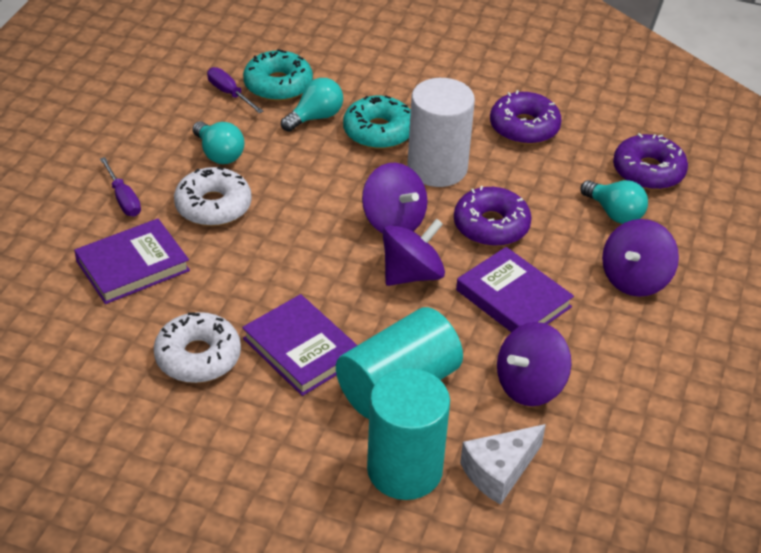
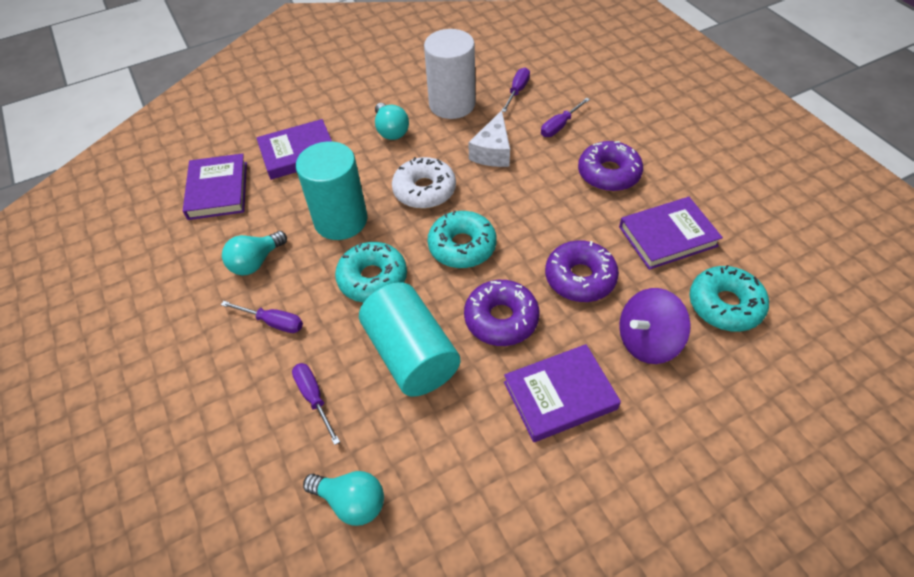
purple book: [74,219,190,304] [242,294,358,396] [456,247,574,332] = 3 -> [183,153,247,220] [256,119,332,180] [504,344,621,442] [619,197,723,270] = 4
purple screwdriver: [100,157,141,217] [207,67,264,113] = 2 -> [221,301,303,333] [292,363,340,445] [502,67,530,112] [541,98,590,137] = 4
purple spinning top: [362,163,427,234] [383,218,445,286] [497,322,571,406] [602,219,679,297] = 4 -> [619,288,691,364] = 1
turquoise donut: [243,49,313,101] [343,95,411,149] = 2 -> [335,242,407,303] [428,210,497,268] [689,265,769,332] = 3
white donut: [154,312,241,383] [174,167,252,226] = 2 -> [392,157,456,209] = 1

